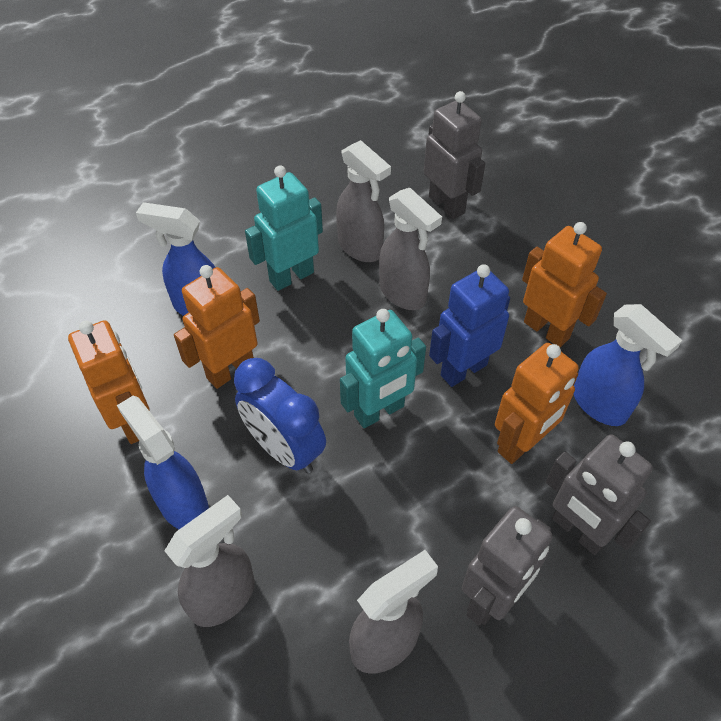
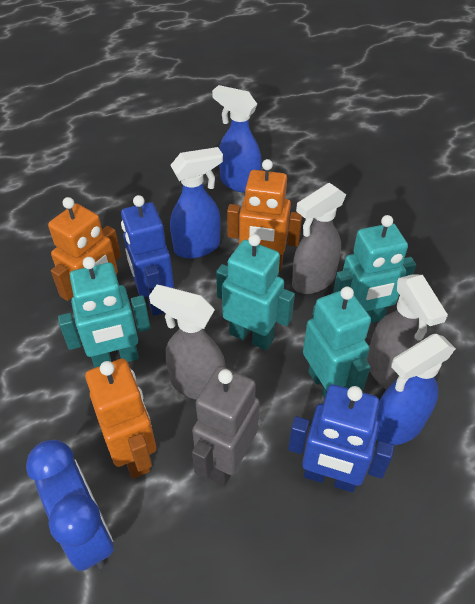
blue robot: [429,264,510,387] = 1 -> [121,195,174,316] [288,385,394,492] = 2
grey robot: [424,91,485,219] [462,506,553,626] [546,434,653,555] = 3 -> [192,366,260,486] = 1
grey spray bottle: [164,495,255,627] [336,140,391,262] [349,550,438,674] [379,188,442,310] = 4 -> [149,285,226,400] [292,183,346,294] [367,274,448,389] = 3
orange robot: [68,320,150,444] [174,265,260,389] [495,343,579,464] [522,222,607,347] = 4 -> [48,197,121,301] [85,359,156,479] [227,159,302,272] = 3
turquoise robot: [245,166,323,291] [340,309,426,428] = 2 -> [58,257,150,368] [216,234,295,350] [303,287,371,398] [333,215,416,323] = 4

